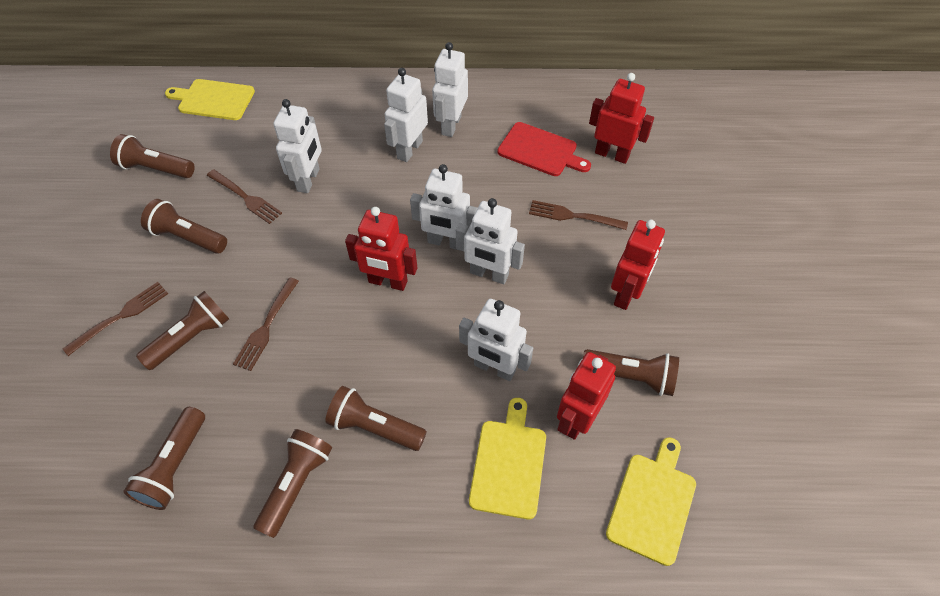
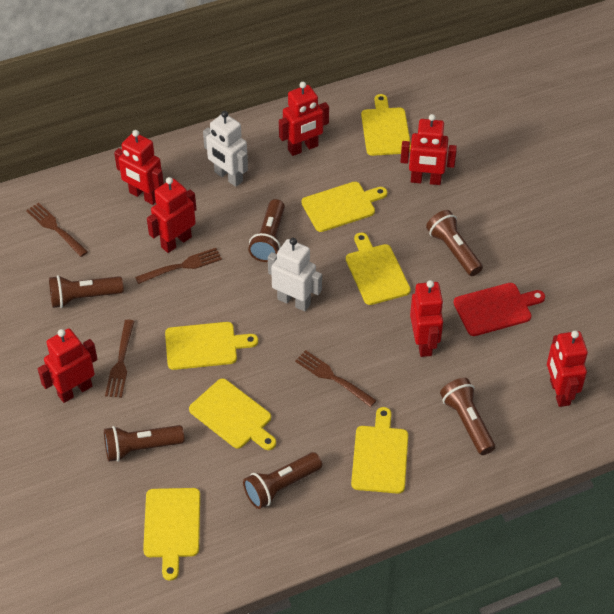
brown flashlight: [110,134,195,178] [123,407,205,510] [136,291,229,370] [141,199,227,254] [253,429,332,538] [325,386,427,451] [583,349,679,396] = 7 -> [49,275,124,308] [104,425,184,462] [243,452,322,509] [248,199,285,262] [426,210,483,276] [440,378,495,455] = 6
red robot: [345,207,417,291] [557,352,616,440] [589,73,654,164] [611,220,665,310] = 4 -> [38,329,98,403] [114,130,164,205] [147,177,197,253] [279,82,329,156] [400,114,457,185] [410,280,444,357] [547,331,588,407] = 7
white robot: [273,99,322,193] [384,68,428,162] [410,164,478,251] [432,42,468,137] [456,198,525,284] [459,299,533,381] = 6 -> [203,111,248,187] [268,238,322,311] = 2
yellow cutting board: [165,79,255,120] [469,398,546,519] [606,437,696,566] = 3 -> [143,488,200,581] [165,322,258,370] [189,379,276,450] [301,182,387,232] [346,233,411,305] [351,407,408,494] [361,94,411,156] = 7

